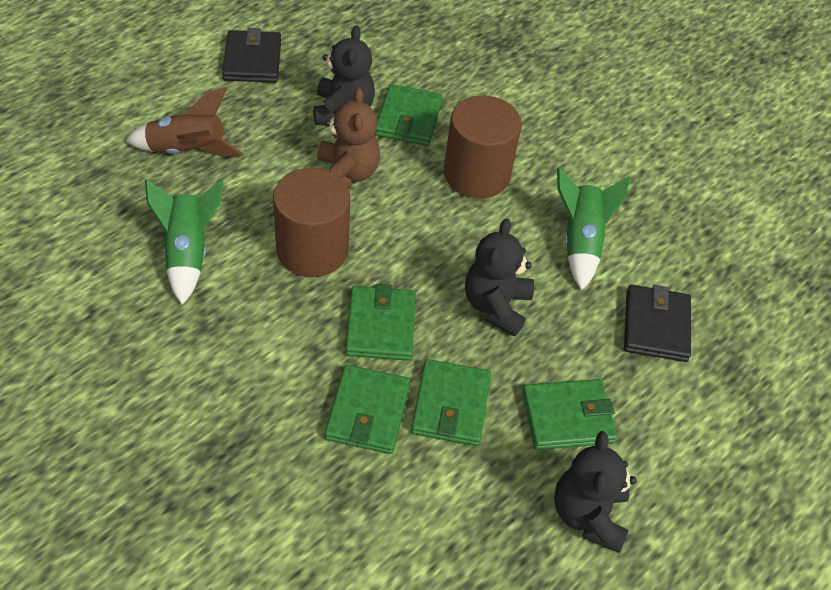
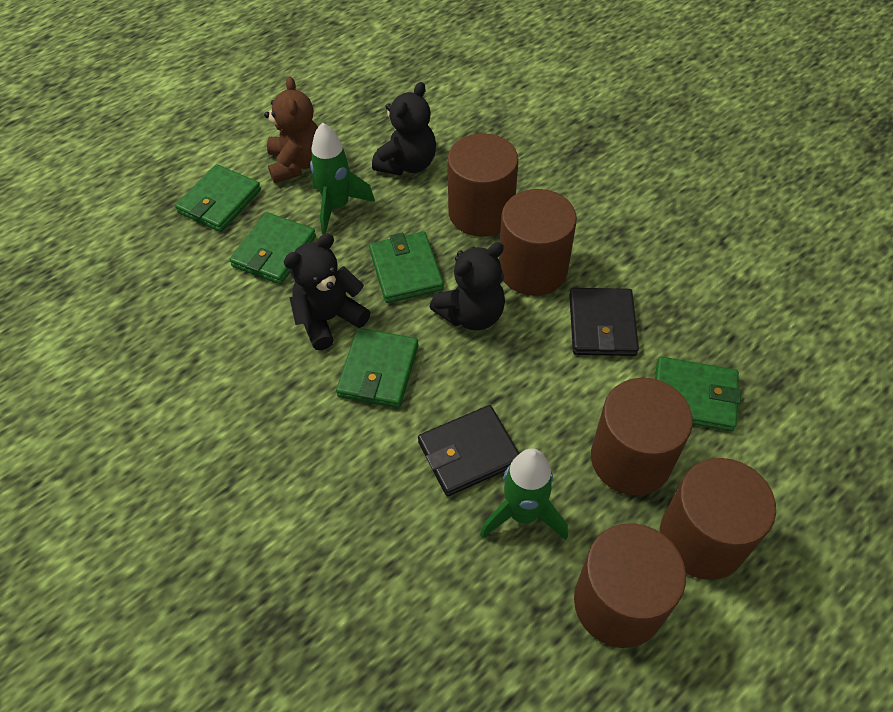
brown cylinder: [273,168,350,277] [444,95,522,198] = 2 -> [447,133,519,237] [499,189,577,296] [574,523,686,648] [591,378,693,495] [660,458,776,580] = 5
brown rocket: [126,87,243,157] = 1 -> none = 0

